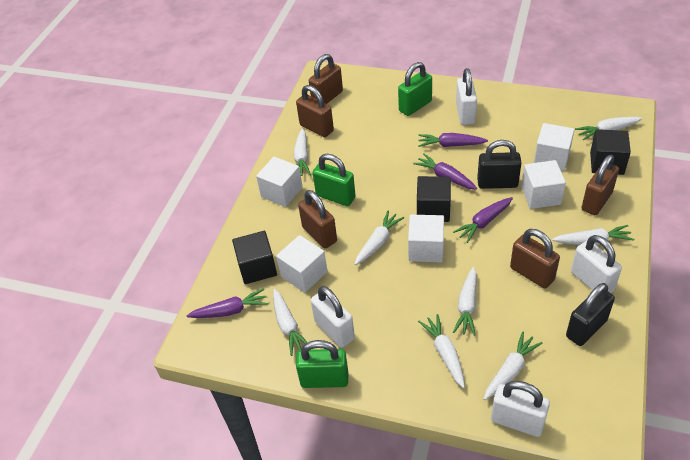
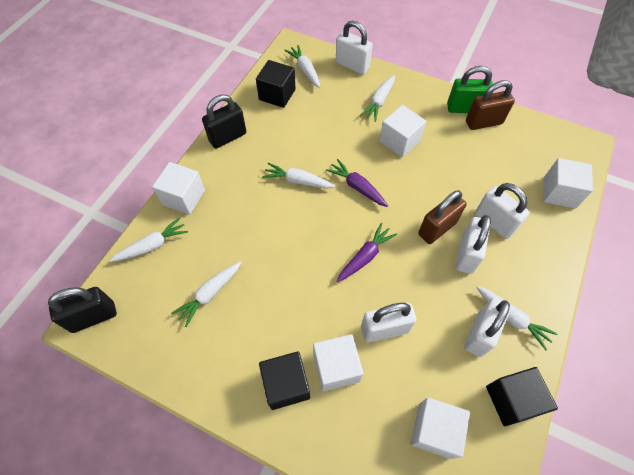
brown padlock: [296,85,334,137] [298,190,337,248] [309,54,343,104] [510,229,560,289] [581,155,619,215] = 5 -> [418,190,467,244] [466,80,515,130] = 2
green padlock: [296,340,348,388] [313,154,356,206] [398,62,432,116] = 3 -> [447,66,493,113] = 1
purple carrot: [186,288,268,318] [413,153,477,190] [418,133,488,147] [453,197,513,243] = 4 -> [326,159,388,207] [337,223,397,282] = 2
white carrot: [273,289,308,356] [294,128,311,176] [354,210,404,265] [418,314,465,388] [453,267,477,336] [484,332,542,400] [552,225,634,245] [575,117,643,140] = 8 -> [109,218,188,262] [171,261,242,327] [262,163,335,189] [284,45,320,88] [360,75,395,122] [476,286,557,350] = 6
white padlock: [311,286,355,348] [456,68,477,125] [491,381,550,437] [571,235,622,293] = 4 -> [336,21,373,75] [361,303,417,343] [455,215,491,274] [464,298,511,357] [475,183,530,239] = 5

